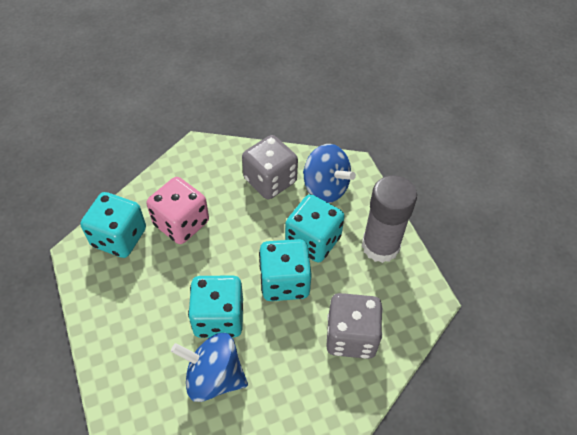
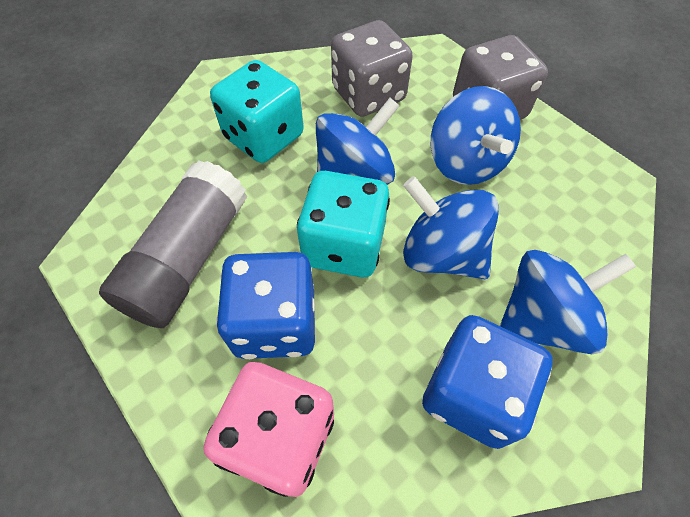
blue dice: none = 0 -> [216,252,315,359] [422,315,553,449] = 2
blue spinning top: [171,333,248,402] [303,144,356,203] = 2 -> [316,98,399,185] [403,176,499,279] [431,86,521,185] [500,250,636,354] = 4
turquoise dice: [81,192,146,258] [188,275,243,338] [259,239,312,301] [285,194,345,263] = 4 -> [210,60,304,163] [297,171,390,277] = 2

